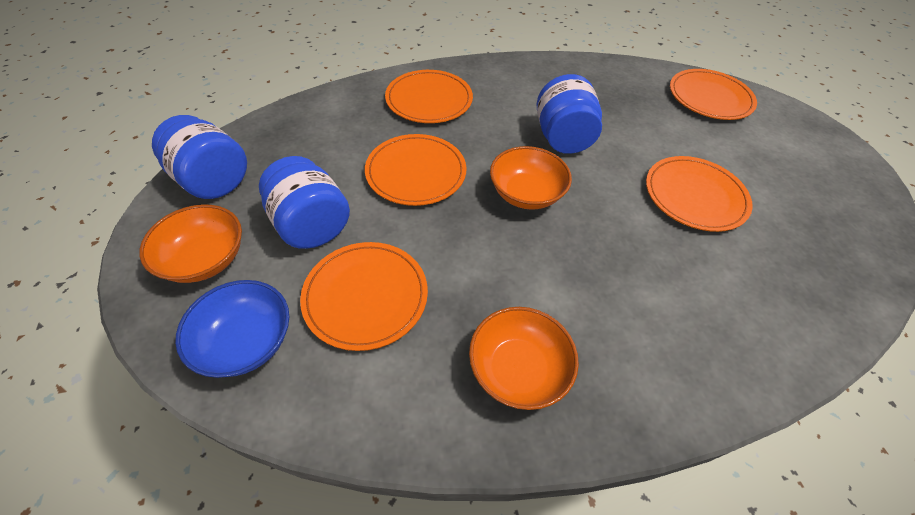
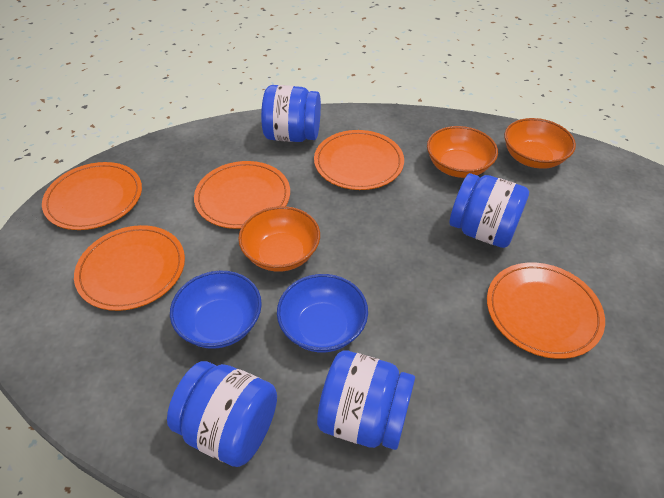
blue bowl: [175,280,289,378] = 1 -> [170,271,262,349] [277,274,368,352] = 2
blue jar: [152,115,247,199] [259,156,350,249] [537,74,602,154] = 3 -> [167,361,277,467] [261,85,321,142] [317,350,415,450] [449,173,529,248] = 4

